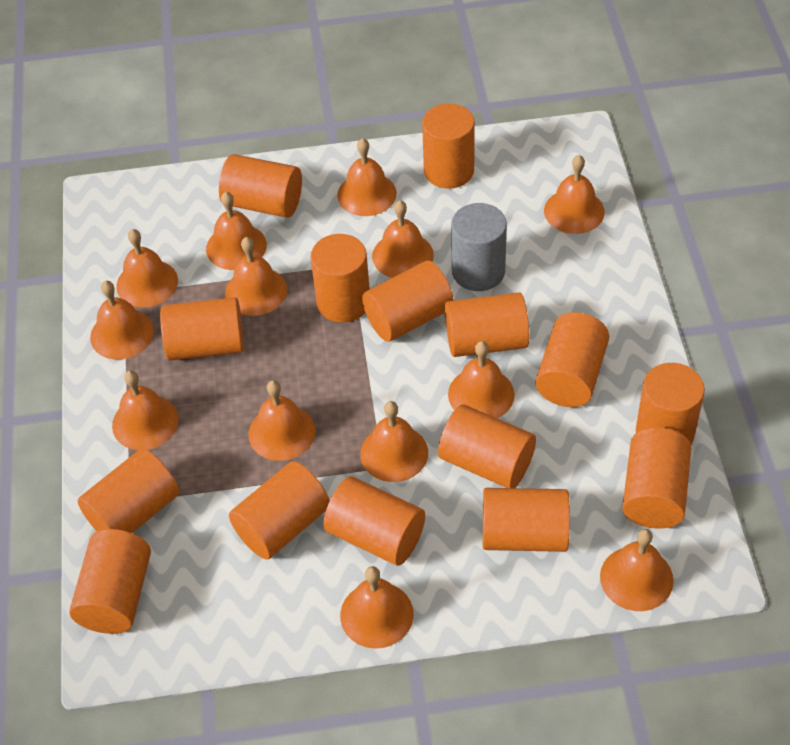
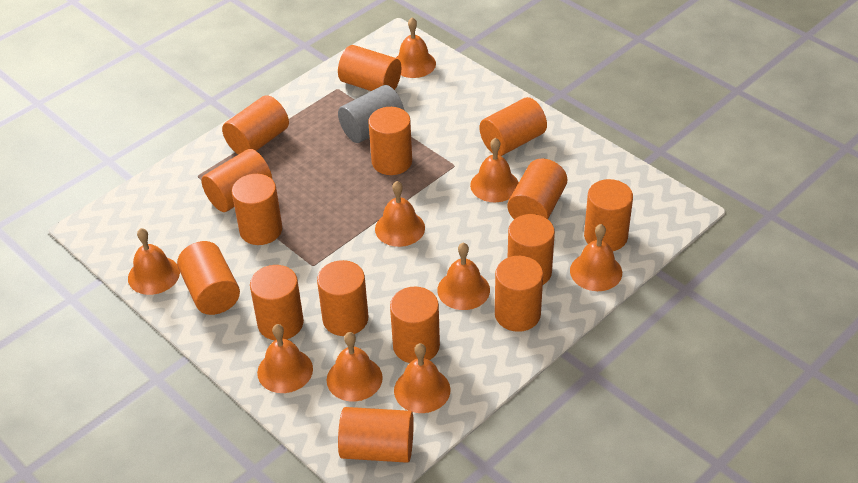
orange bell: [90,281,154,359] [112,370,179,450] [116,229,178,308] [206,192,267,270] [225,237,287,316] [248,380,315,461] [337,138,397,216] [340,566,414,649] [360,401,428,482] [372,200,434,278] [448,341,514,418] [544,155,605,234] [600,529,674,611] = 13 -> [128,228,180,295] [257,324,313,393] [327,332,383,402] [375,181,425,247] [394,343,451,413] [396,17,436,78] [437,243,490,310] [470,138,519,202] [570,224,622,291] = 9

